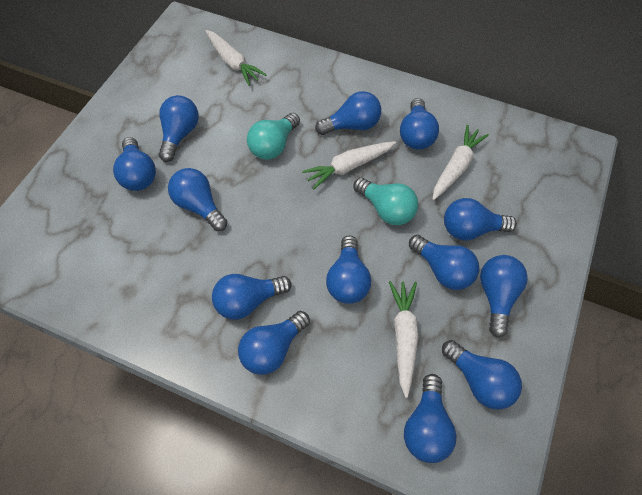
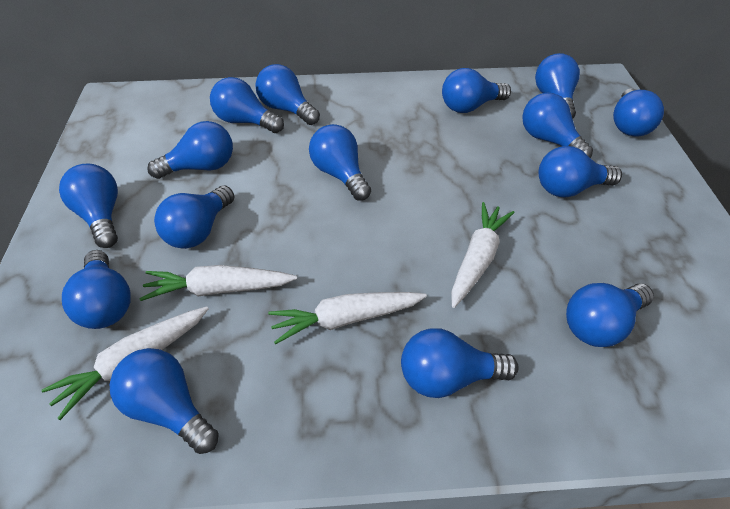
blue light bulb: [113,137,156,191] [158,95,199,162] [168,168,228,231] [212,274,291,320] [238,311,310,375] [315,91,381,135] [326,236,371,304] [400,98,439,150] [404,374,457,463] [409,235,479,290] [442,340,522,410] [444,198,517,241] [480,255,528,338] = 13 -> [59,163,118,248] [62,250,131,329] [110,348,219,454] [147,121,233,179] [154,185,234,249] [210,77,284,133] [255,64,320,125] [309,124,371,201] [401,328,519,398] [442,68,511,113] [522,93,593,158] [535,53,580,119] [538,146,622,197] [566,283,654,347] [613,88,664,137] = 15
turquoise light bulb: [247,113,300,160] [354,178,418,225] = 2 -> none = 0

